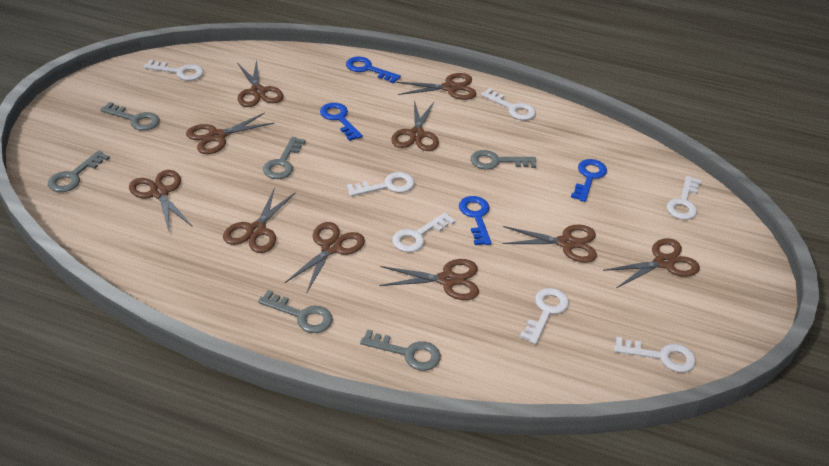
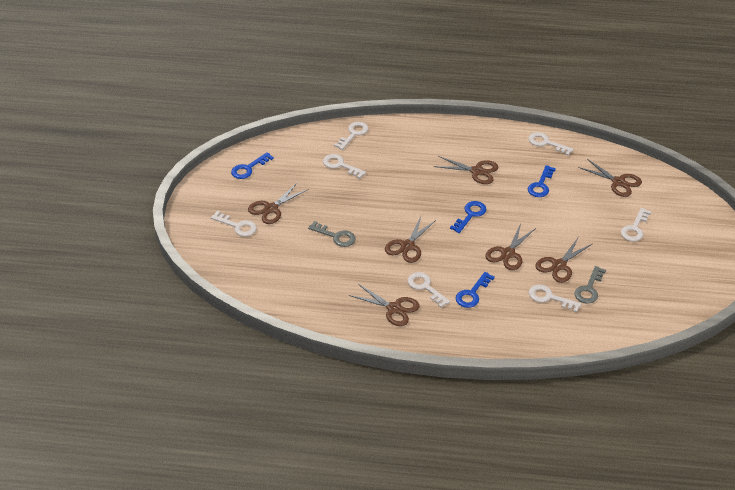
brown scissors: [129,170,193,231] [186,113,274,154] [223,187,295,253] [237,60,284,107] [285,222,365,292] [380,259,479,300] [391,100,439,151] [396,73,476,100] [502,225,597,263] [603,238,700,288] = 10 -> [248,183,308,224] [349,284,419,326] [385,217,436,263] [434,156,498,184] [485,224,536,270] [535,238,592,283] [578,159,642,197] = 7
grey key: [48,151,110,192] [100,102,160,131] [258,290,333,333] [263,137,306,179] [360,329,441,371] [471,150,536,169] = 6 -> [308,221,356,247] [574,266,606,304] = 2

